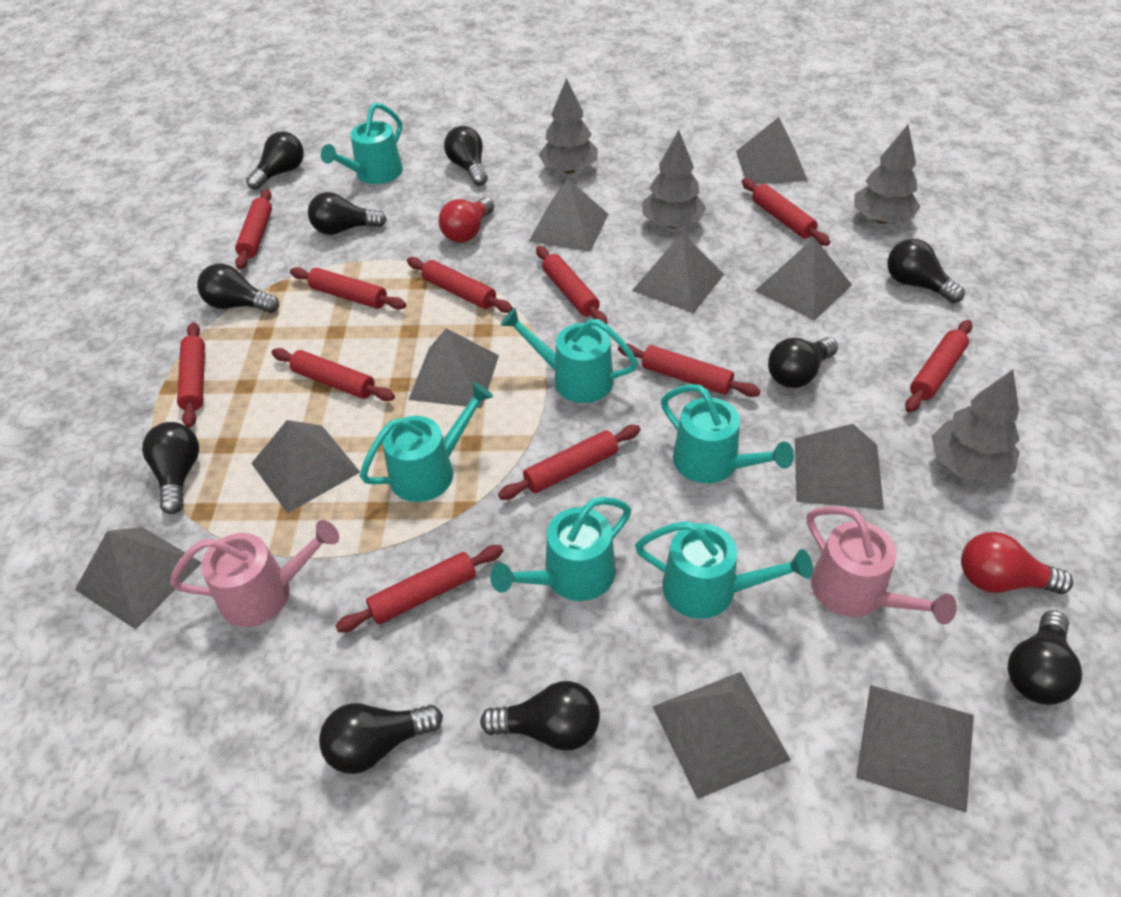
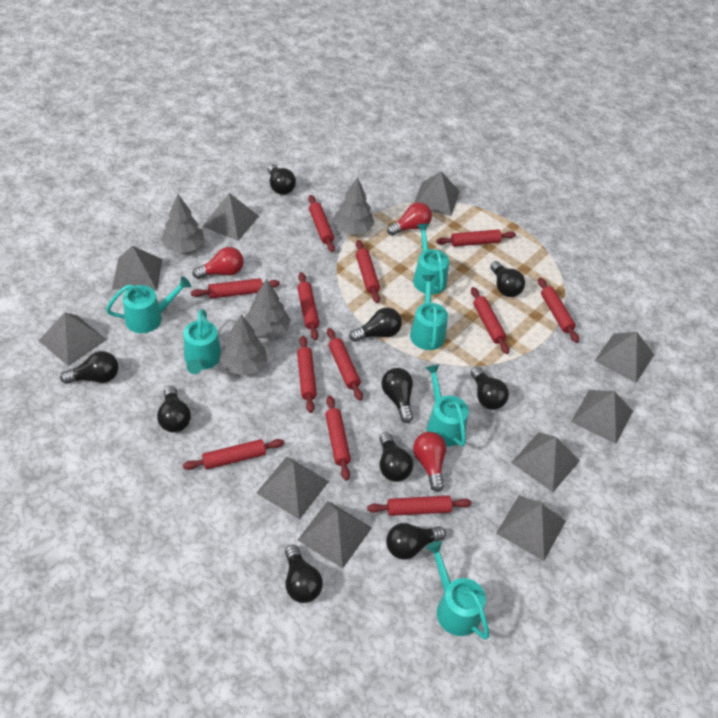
pink watering can: [170,520,339,627] [807,506,957,624] = 2 -> none = 0
red light bulb: [439,197,494,242] [961,532,1073,594] = 2 -> [193,247,244,279] [387,202,432,236] [413,432,446,492] = 3
red rolling pin: [177,322,205,428] [235,189,272,270] [272,348,395,401] [290,267,406,309] [335,545,504,632] [407,257,513,313] [498,425,641,500] [536,246,607,324] [618,344,761,397] [742,178,830,246] [905,320,973,412] = 11 -> [183,439,284,470] [191,278,280,299] [297,272,320,340] [297,336,317,413] [308,195,335,252] [325,395,351,480] [327,328,363,401] [356,240,380,303] [367,495,472,516] [436,229,516,247] [471,287,509,354] [538,277,579,343] = 12

